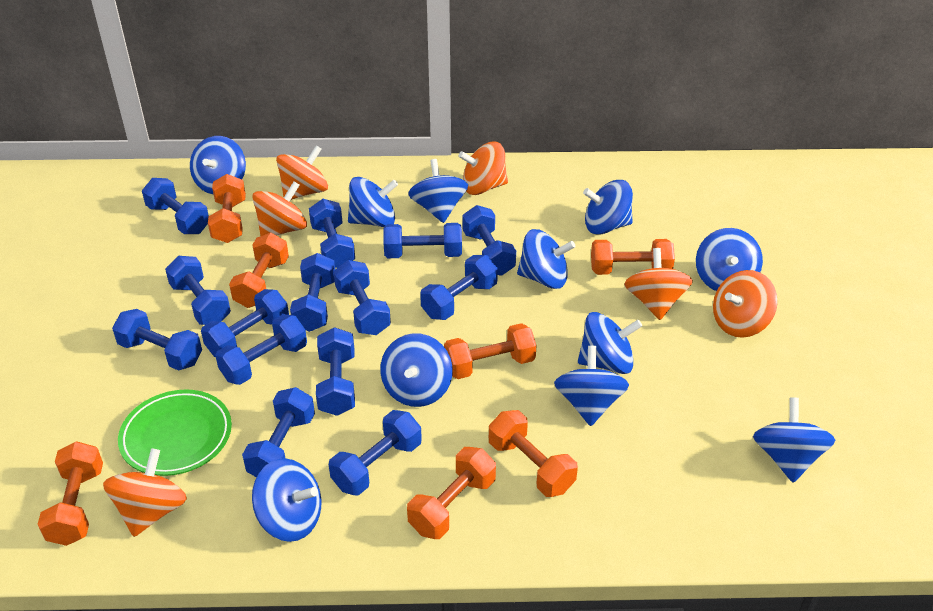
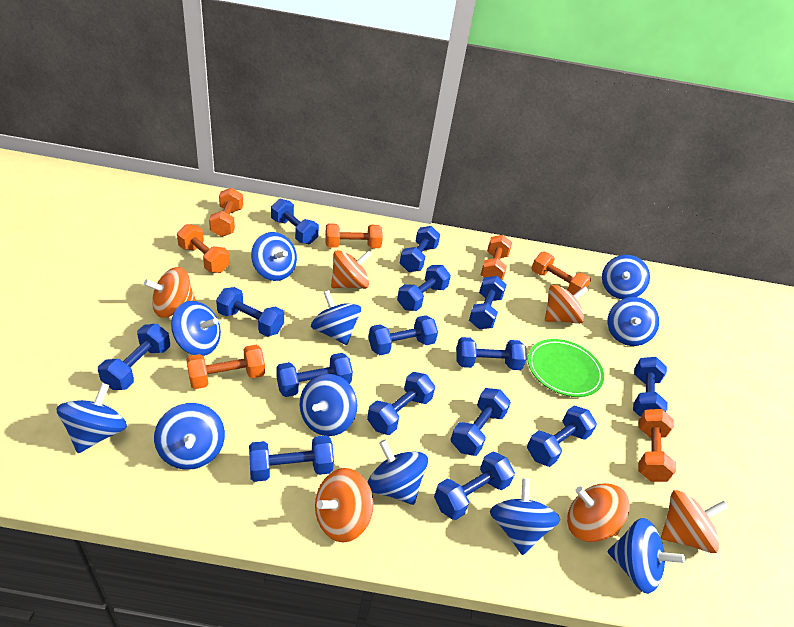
blue dumbbell: [112,309,202,371] [142,178,209,234] [165,256,231,325] [201,289,289,357] [215,314,307,385] [242,387,315,478] [290,253,335,332] [309,199,355,268] [316,327,355,416] [329,410,422,495] [334,260,391,335] [383,223,462,258] [420,255,498,320] [462,205,516,276] = 14 -> [98,324,170,390] [216,287,284,337] [249,435,334,482] [271,199,319,244] [276,353,353,397] [367,372,435,435] [368,315,438,355] [397,265,451,311] [400,226,440,272] [434,451,515,520] [451,388,511,456] [456,337,527,370] [469,276,507,329] [527,406,597,467] [633,357,668,417] = 15

